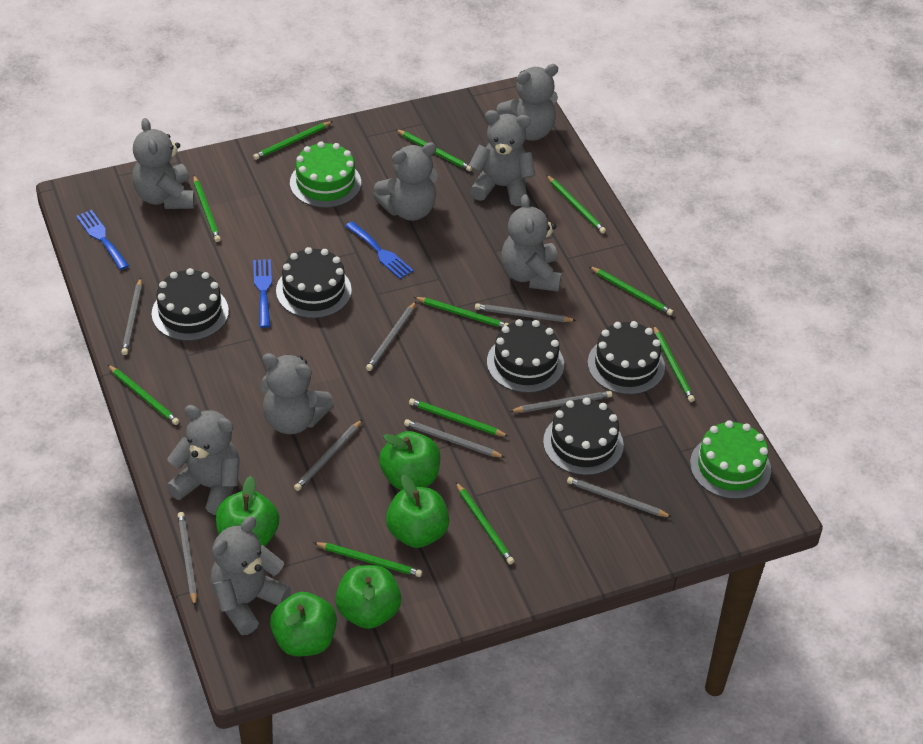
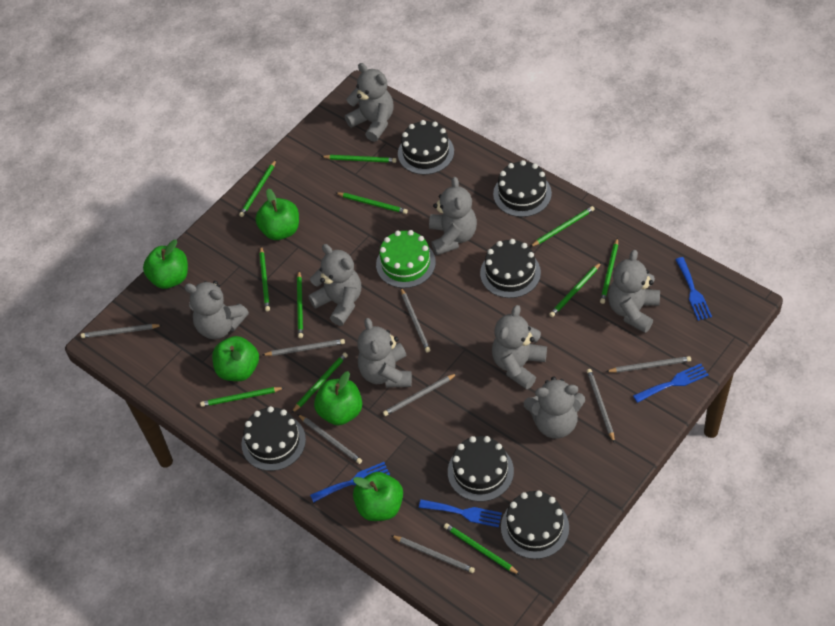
black cake: [152,268,229,341] [276,247,352,318] [487,319,564,393] [543,397,624,475] [588,321,665,395] = 5 -> [241,406,306,471] [398,120,454,175] [448,436,514,502] [480,239,541,298] [493,160,552,217] [501,490,569,559] = 6
blue fork: [76,210,129,270] [253,259,272,328] [345,221,414,279] = 3 -> [310,462,390,503] [419,499,502,527] [633,364,709,403] [675,257,712,320] = 4
green cake: [290,141,361,208] [690,420,771,499] = 2 -> [376,230,436,288] = 1

